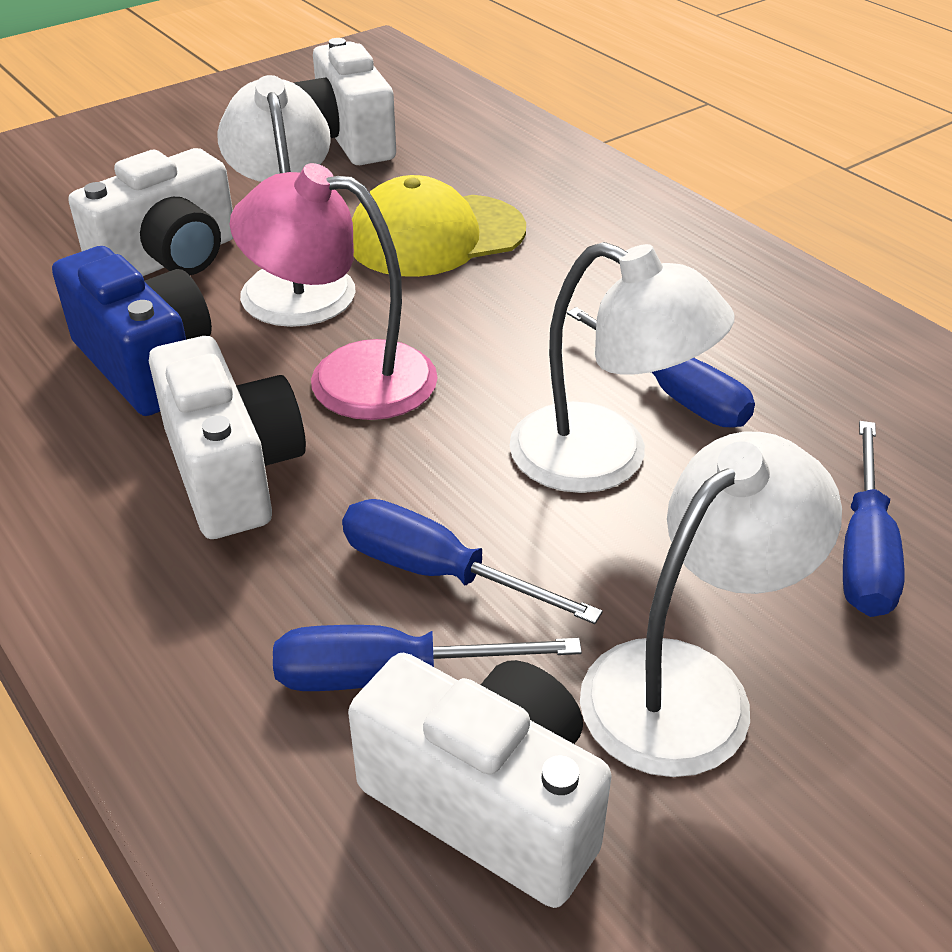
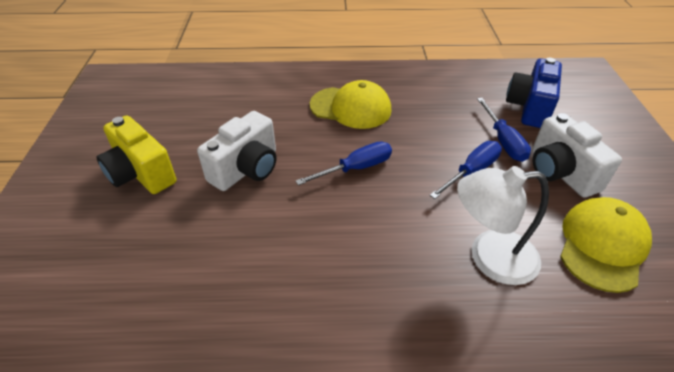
blue screwdriver: [273,625,582,691] [342,499,603,624] [567,307,755,428] [843,421,904,617] = 4 -> [295,141,392,185] [430,141,502,199] [477,98,531,162] = 3
pink lamp: [230,163,438,420] = 1 -> none = 0
white camera: [69,148,233,276] [149,336,306,539] [294,38,396,165] [348,653,612,908] = 4 -> [197,111,276,191] [532,113,622,198] = 2
white lamp: [217,75,356,327] [509,242,735,493] [580,432,842,777] = 3 -> [457,166,549,285] = 1
yellow camera: none = 0 -> [96,115,177,194] = 1
yellow cap: [352,175,526,277] = 1 -> [310,80,391,129] [560,197,652,293] = 2

